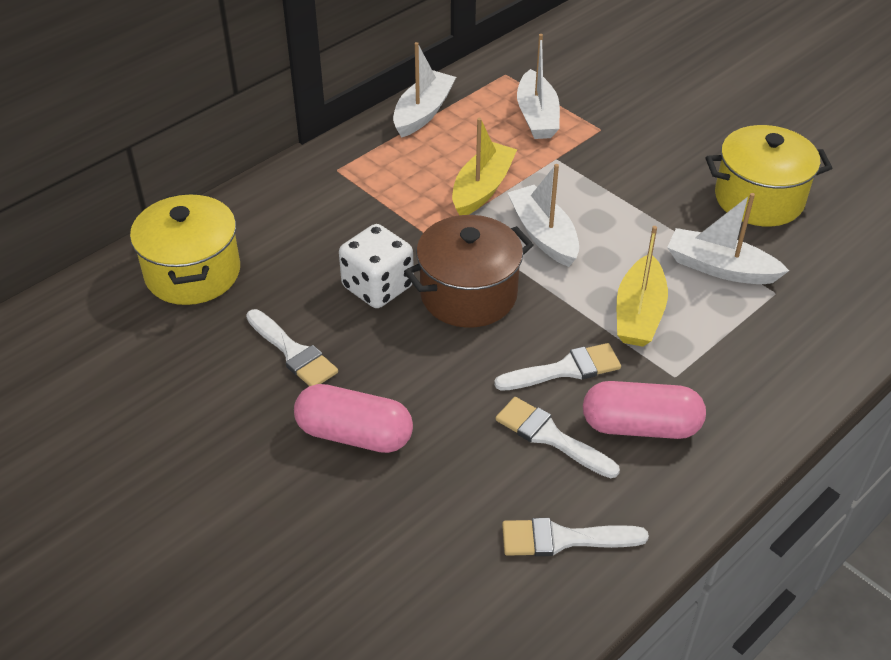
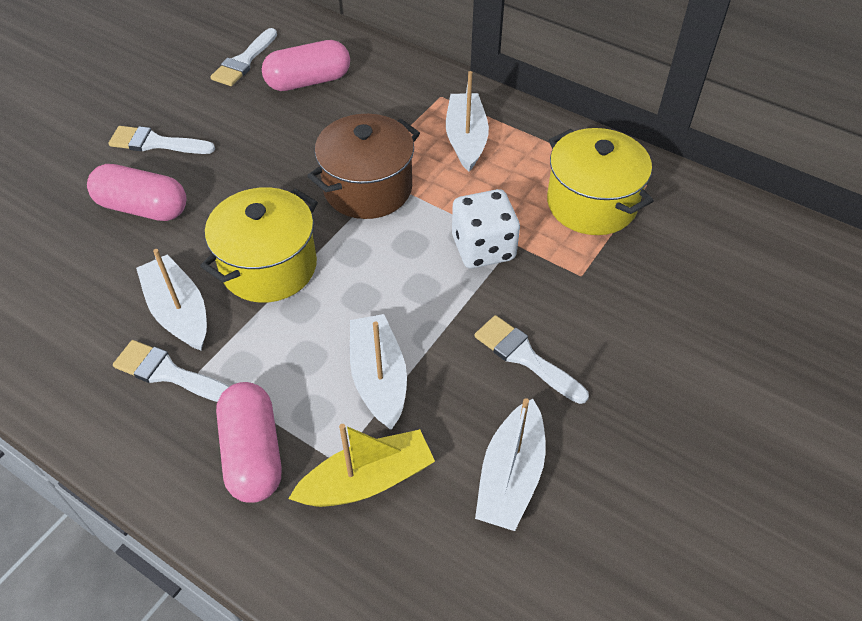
pink capsule: [294,384,413,453] [583,381,706,439] = 2 -> [87,164,186,221] [216,382,282,503] [262,40,350,91] = 3
yellow boat: [452,118,517,215] [617,226,668,347] = 2 -> [288,424,435,507] = 1

